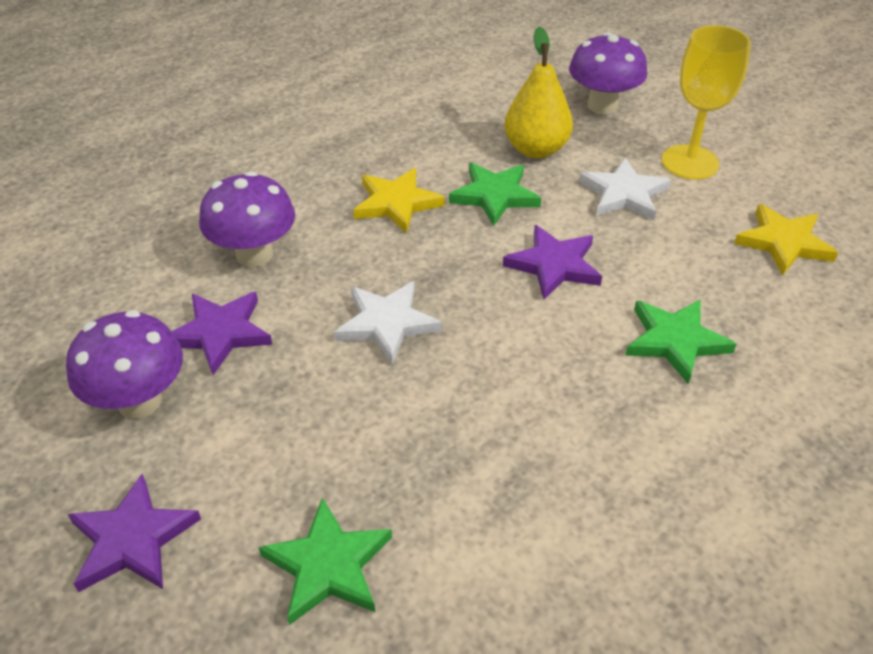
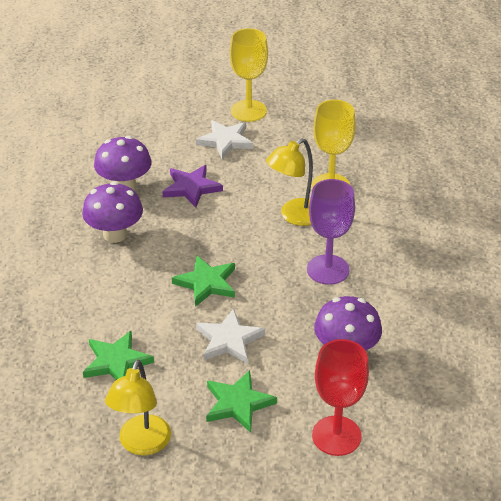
purple goblet: none = 0 -> [307,179,355,285] = 1
purple star: [68,474,201,592] [171,292,272,375] [503,225,602,300] = 3 -> [163,165,223,208] = 1
red goblet: none = 0 -> [312,339,369,456] = 1
yellow goblet: [662,25,751,179] = 1 -> [230,28,268,122] [311,100,356,189] = 2
yellow lamp: none = 0 -> [105,359,171,455] [266,138,313,226] = 2
yellow pear: [504,27,573,158] = 1 -> none = 0
yellow star: [353,168,445,234] [734,204,838,275] = 2 -> none = 0

